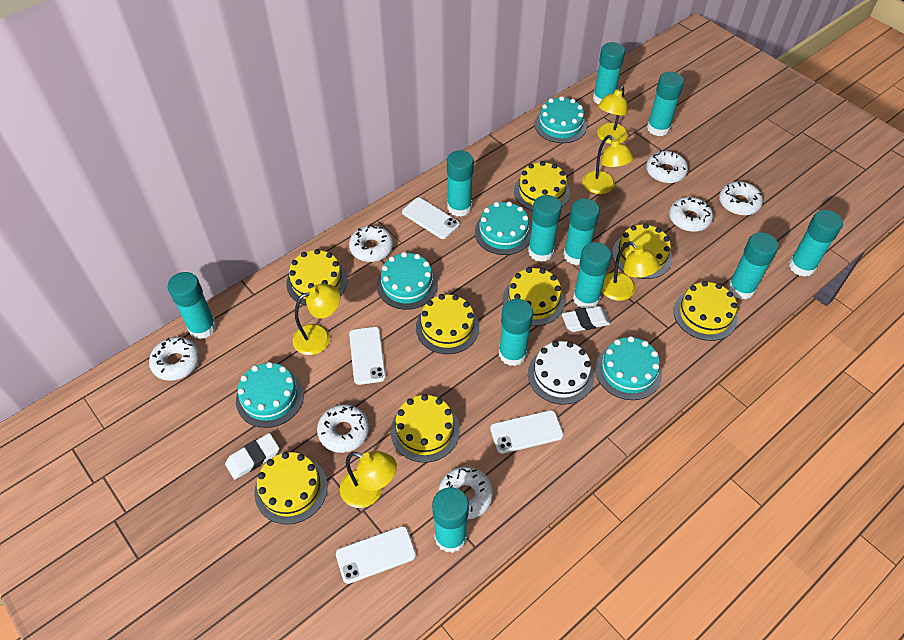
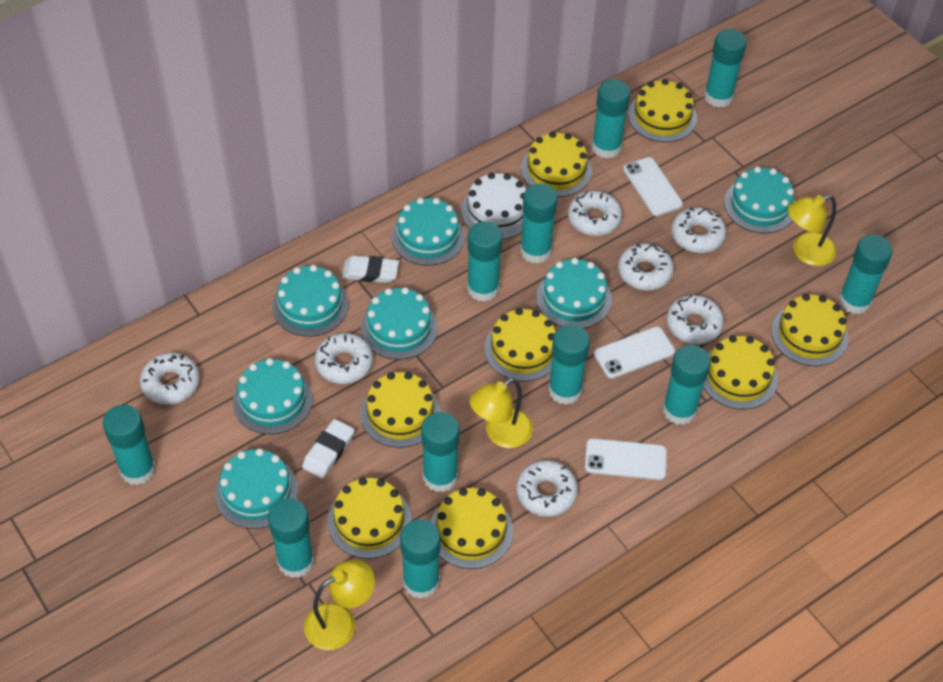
turquoise cake: [236,362,304,428] [377,252,438,310] [475,201,532,255] [535,96,587,143] [595,336,662,400] = 5 -> [215,448,298,529] [233,358,313,434] [272,265,349,337] [361,287,438,360] [391,198,465,266] [536,258,612,329] [724,166,795,233] = 7
white phone: [336,526,416,584] [349,327,386,385] [402,197,460,239] [490,410,564,454] = 4 -> [585,438,667,480] [594,326,675,379] [623,157,683,216] = 3
yellow lamp: [292,284,340,355] [340,451,397,508] [582,135,634,194] [597,86,628,144] [602,241,660,301] = 5 -> [304,559,375,650] [470,378,533,448] [788,195,836,266] = 3

